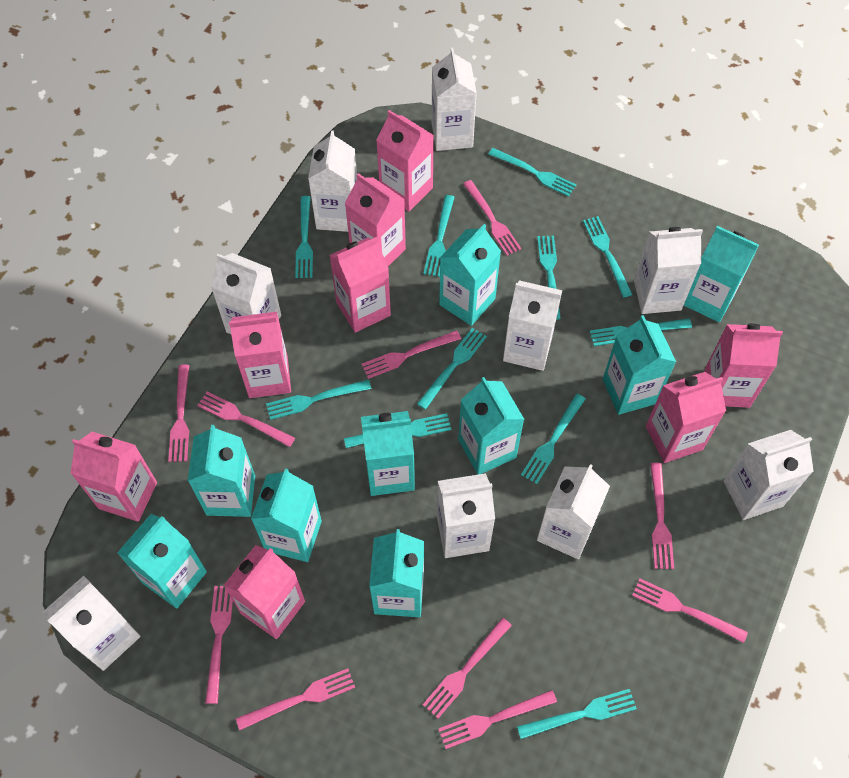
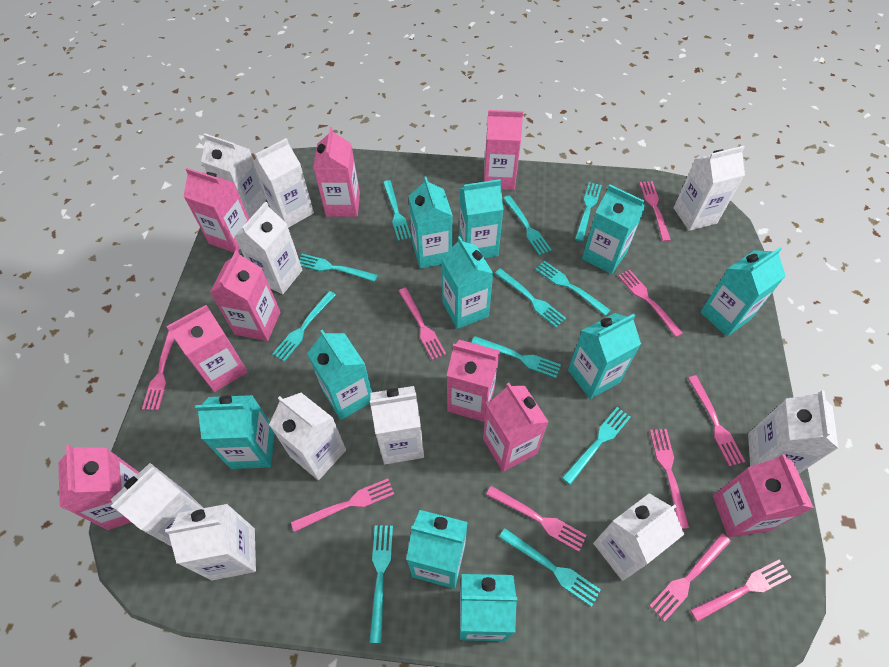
pink carton: [70,432,157,522] [224,545,305,639] [229,312,291,398] [330,237,391,333] [345,173,406,266] [376,110,434,211] [646,372,726,463] [705,323,783,408] = 8 -> [58,445,140,530] [166,305,248,392] [184,168,249,253] [210,250,281,341] [313,127,360,217] [447,340,500,422] [483,383,549,472] [484,110,523,190] [713,454,814,537] = 9
turquoise carton: [117,514,207,608] [188,425,255,517] [251,468,322,562] [361,411,415,496] [369,529,424,617] [439,224,501,326] [458,377,524,475] [603,315,676,415] [684,226,759,322] = 9 -> [195,395,275,469] [307,329,372,420] [406,510,468,589] [409,177,453,269] [441,236,494,329] [459,179,504,258] [460,574,517,641] [568,313,641,399] [582,184,646,274] [700,247,786,337] = 10
white carton: [43,576,140,671] [211,253,281,334] [308,130,357,232] [432,48,477,151] [437,473,495,558] [503,280,562,371] [537,464,610,559] [634,227,703,314] [724,430,814,520] = 9 -> [111,463,203,547] [165,504,256,580] [201,133,267,219] [234,201,302,294] [253,138,314,228] [269,393,346,480] [370,386,424,464] [593,493,684,581] [673,146,745,231] [748,390,839,473] = 10

